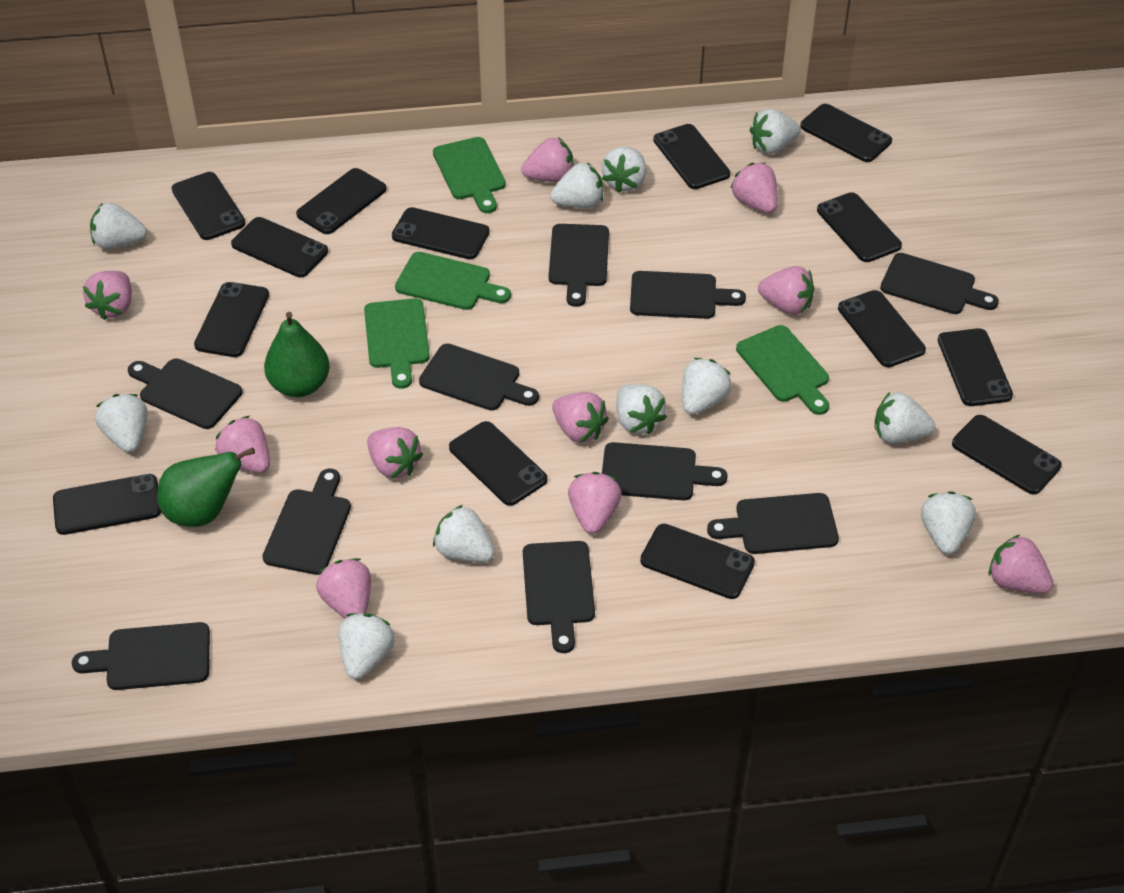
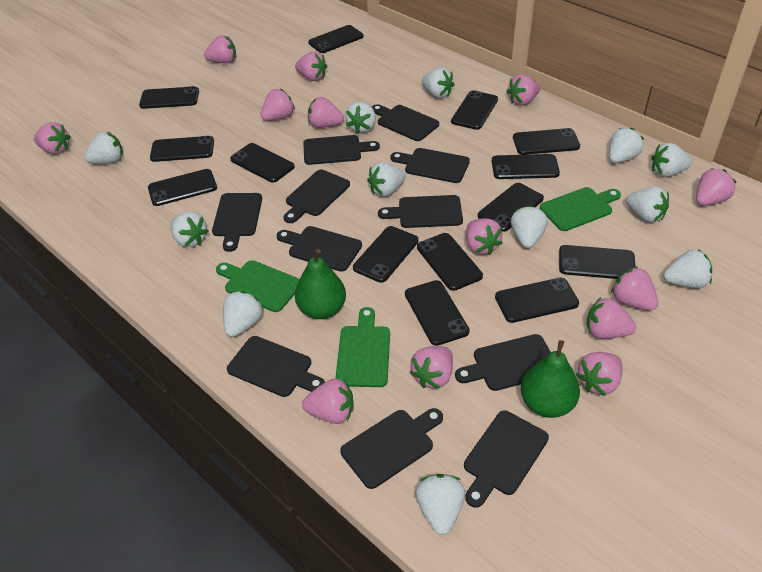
black cutting board: [72,622,210,690] [128,359,242,429] [262,469,351,575] [419,344,539,411] [523,541,595,653] [549,224,609,307] [602,442,728,500] [630,271,746,319] [707,493,839,554] [880,253,999,314] = 10 -> [212,193,262,252] [227,336,325,397] [277,226,362,272] [284,169,350,223] [303,135,380,165] [340,408,443,489] [372,104,439,141] [378,195,463,228] [390,148,470,183] [455,334,551,391] [464,410,549,508] = 11
green cutting board: [364,298,430,389] [395,252,511,310] [433,137,506,213] [736,325,829,415] = 4 -> [216,260,300,312] [335,307,390,387] [540,187,621,231] = 3
pink strawberry: [83,271,132,320] [215,416,270,473] [316,558,371,618] [367,427,423,478] [521,137,574,182] [552,392,609,443] [568,472,622,534] [731,163,778,213] [758,266,814,315] [989,534,1053,593] = 10 -> [34,122,71,154] [204,35,236,63] [261,89,295,121] [295,51,327,81] [302,379,354,424] [308,97,344,128] [410,346,453,389] [466,218,503,255] [506,75,540,106] [576,352,623,396] [586,297,636,339] [611,267,658,311] [696,168,736,205] = 13
white strawberry: [90,203,147,249] [95,394,147,452] [338,613,394,679] [433,505,495,562] [550,162,603,208] [602,147,646,192] [616,384,667,435] [682,358,732,415] [750,109,801,154] [875,392,935,443] [921,491,976,554] = 11 -> [84,132,123,164] [171,212,209,248] [223,291,264,337] [345,102,376,134] [367,162,406,197] [415,474,465,535] [422,68,455,98] [511,205,548,248] [609,128,644,163] [626,187,669,223] [651,143,692,177] [663,249,712,288] = 12

